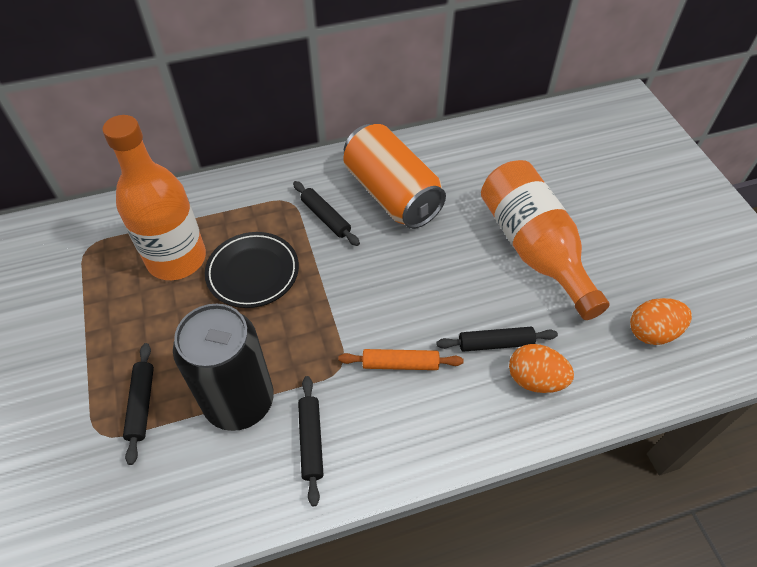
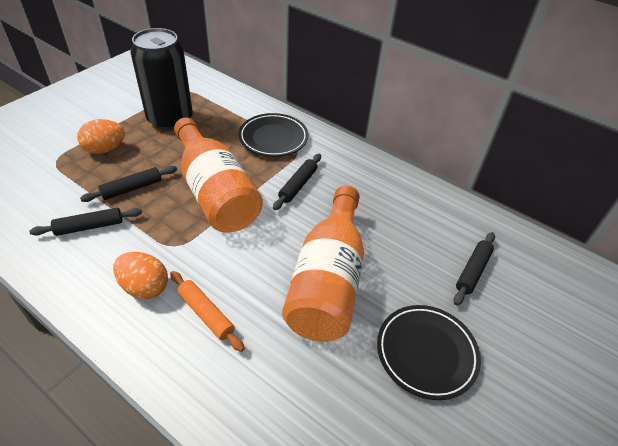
black plate: [205,232,299,308] = 1 -> [238,113,308,157] [377,305,481,400] = 2
orange can: [343,124,446,229] = 1 -> none = 0

